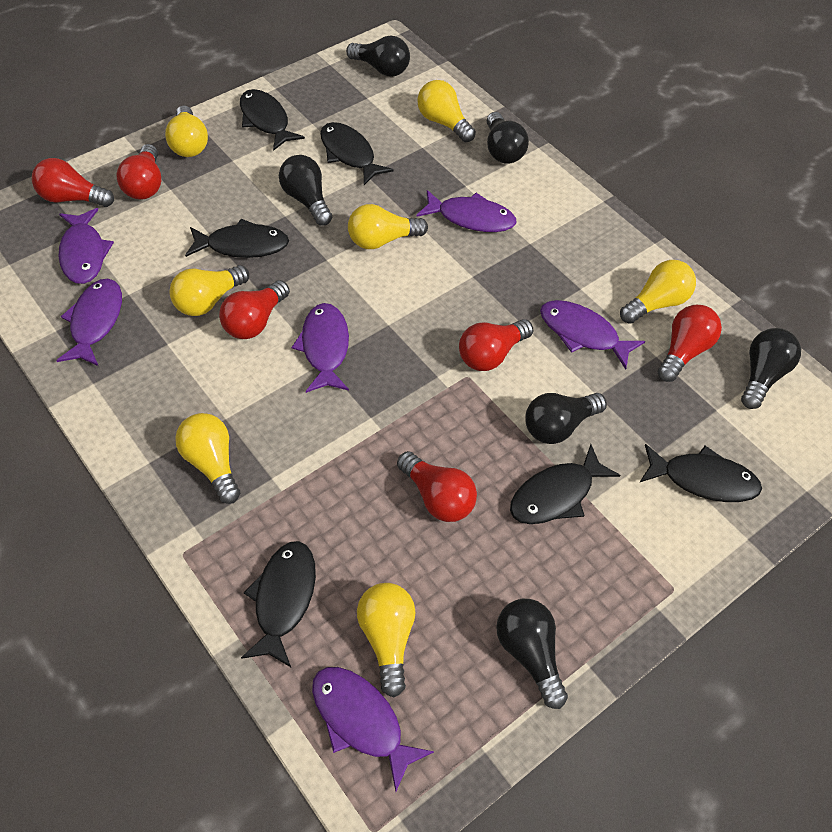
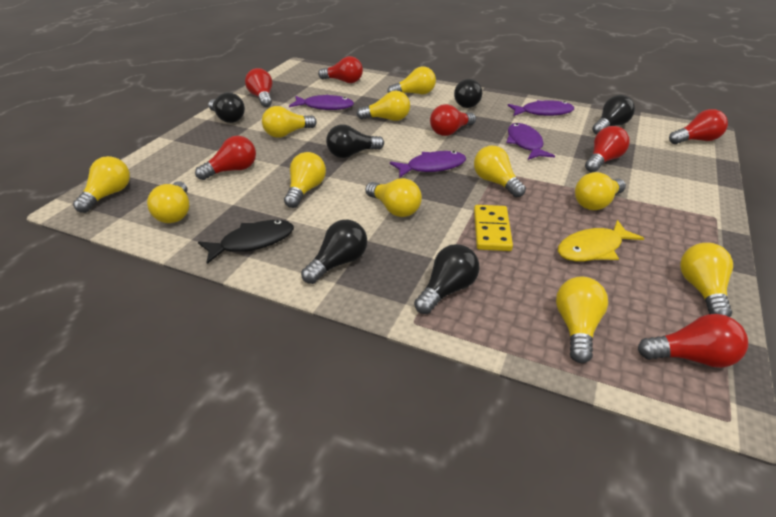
black fish: [185,219,289,258] [240,89,305,151] [241,541,316,667] [320,122,394,185] [510,444,620,524] [640,444,762,502] = 6 -> [198,220,294,264] = 1
purple fish: [56,279,122,366] [58,208,114,284] [292,303,349,393] [312,667,434,792] [416,190,517,232] [540,300,645,369] = 6 -> [289,95,354,110] [390,151,466,178] [506,123,555,160] [508,100,574,116] = 4
red light bulb: [32,158,114,207] [116,144,161,200] [219,280,290,339] [397,451,477,522] [459,319,534,371] [658,305,722,382] = 6 -> [195,136,256,180] [245,68,272,107] [318,56,363,83] [430,104,476,136] [585,126,630,172] [638,314,748,368] [669,109,728,144] = 7
yellow domino: none = 0 -> [474,205,513,251] = 1
yellow fish: none = 0 -> [558,220,644,261] = 1
yellow light bulb: [165,106,208,157] [169,265,249,316] [175,413,240,504] [348,204,428,249] [357,583,416,697] [417,80,476,142] [620,260,696,324] = 7 -> [73,156,130,213] [147,181,189,223] [262,106,317,138] [284,152,326,208] [356,91,410,121] [365,178,422,217] [387,67,436,94] [474,146,526,198] [556,277,608,363] [575,172,626,210] [680,243,733,317] = 11

